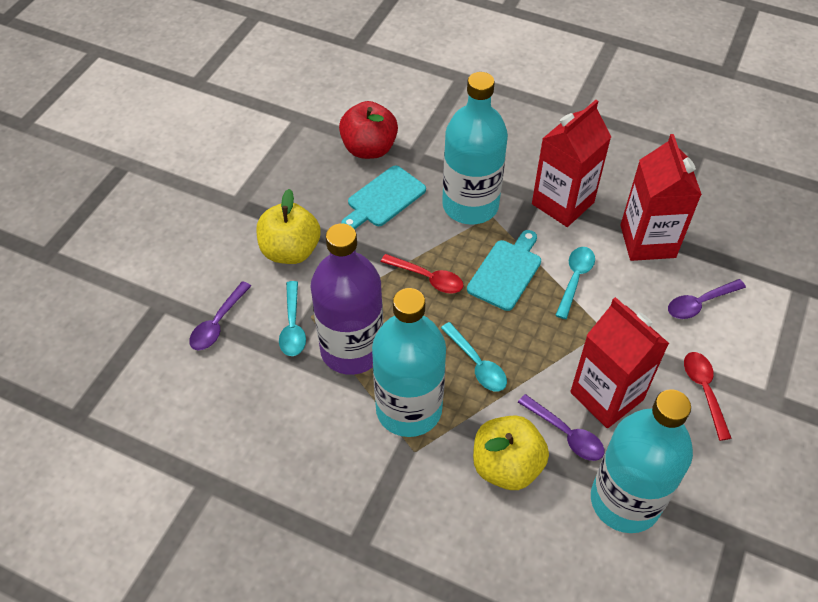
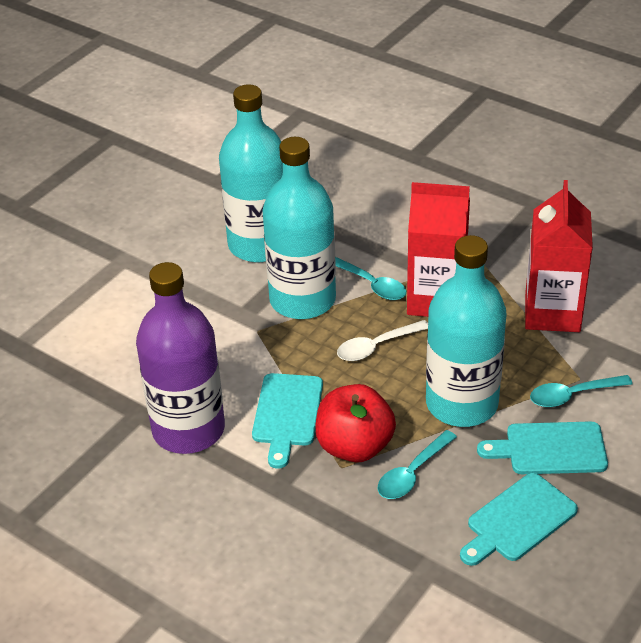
purple spoon: [189,281,251,350] [518,394,604,461] [668,279,746,319] = 3 -> none = 0
red carton: [532,100,611,227] [570,297,669,428] [620,134,702,261] = 3 -> [407,182,470,317] [525,180,593,332] = 2
red spoon: [381,254,464,294] [684,352,732,441] = 2 -> none = 0
turquoise cutting board: [341,166,426,230] [467,230,541,311] = 2 -> [252,373,323,469] [460,473,578,566] [477,421,608,474] = 3
white spoon: none = 0 -> [337,320,428,361] = 1
yellow apple: [256,189,321,264] [473,416,549,490] = 2 -> none = 0

